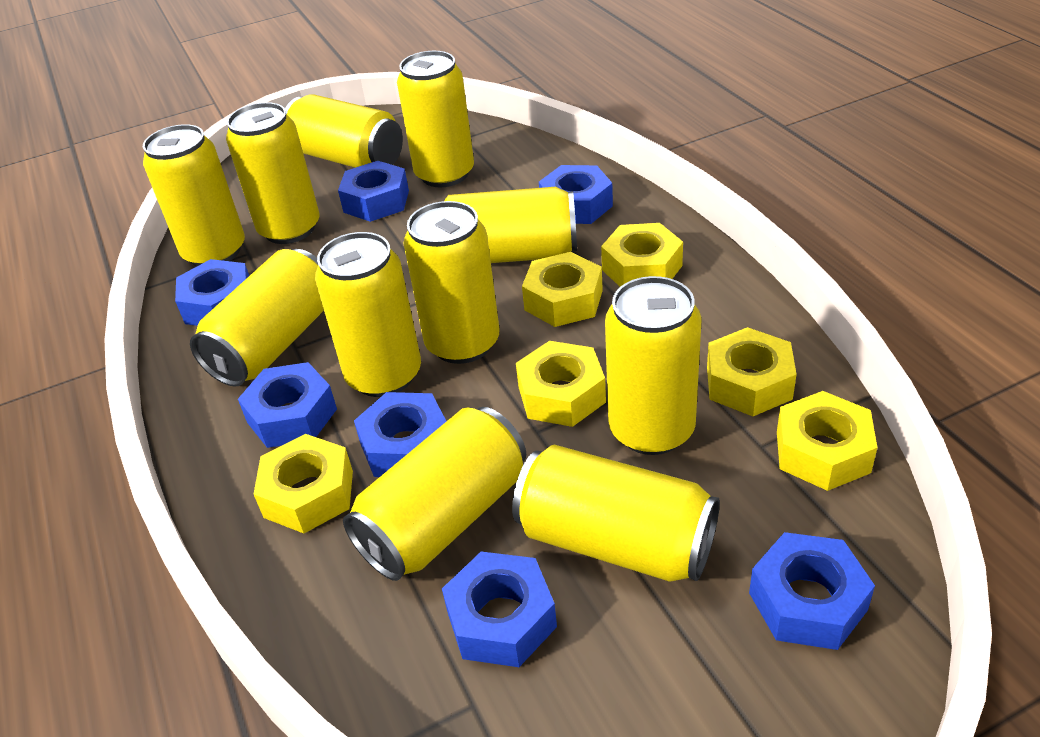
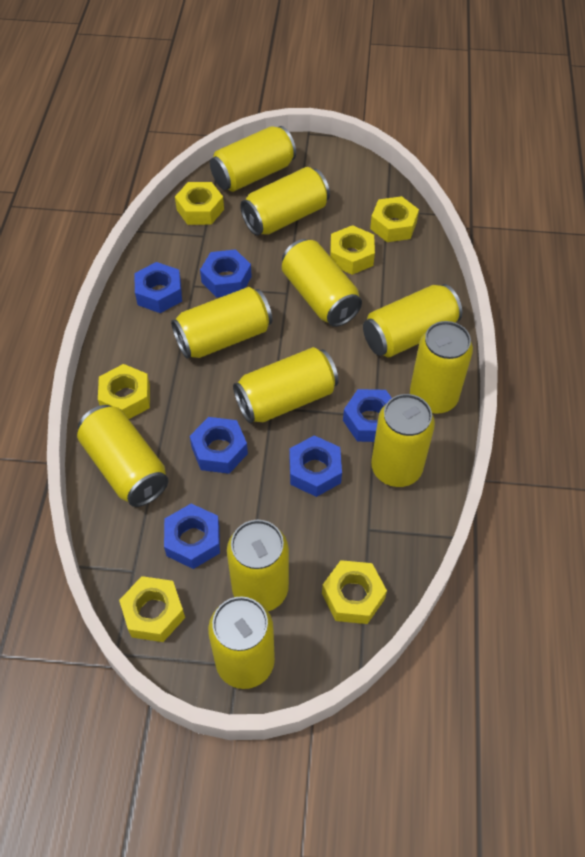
blue nut: [175,259,249,326] [238,362,337,448] [338,161,409,222] [354,392,446,477] [442,552,557,667] [539,165,613,224] [749,532,875,650] = 7 -> [134,262,182,313] [164,504,220,569] [190,417,248,474] [200,249,252,298] [289,435,342,497] [343,389,392,442] = 6

